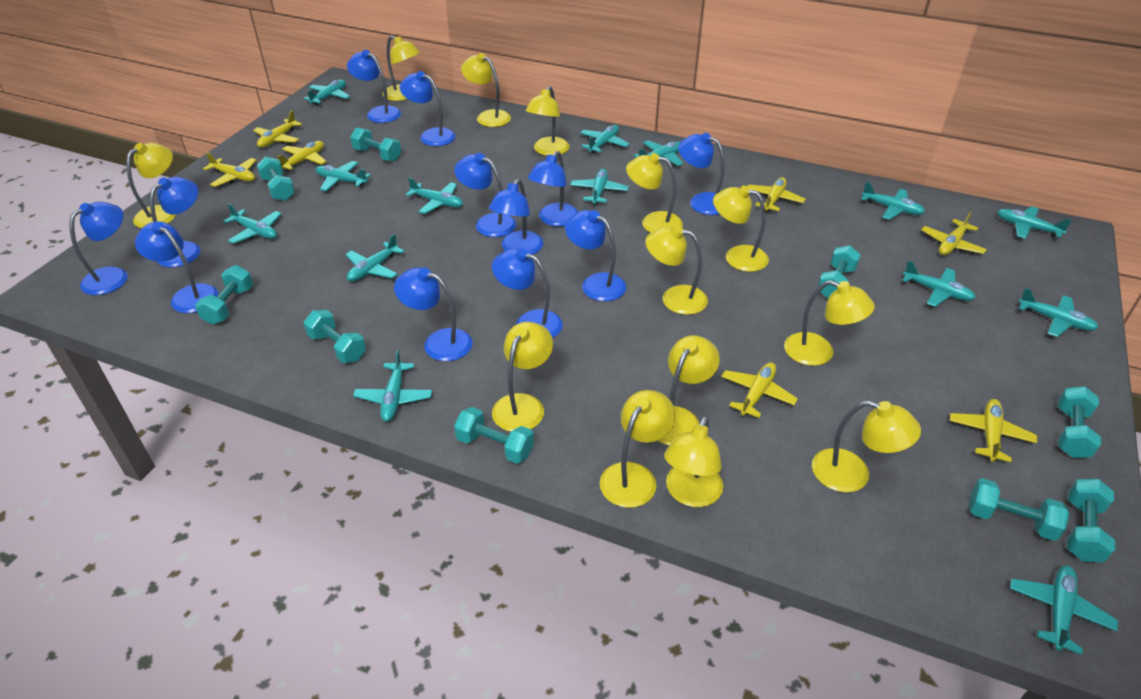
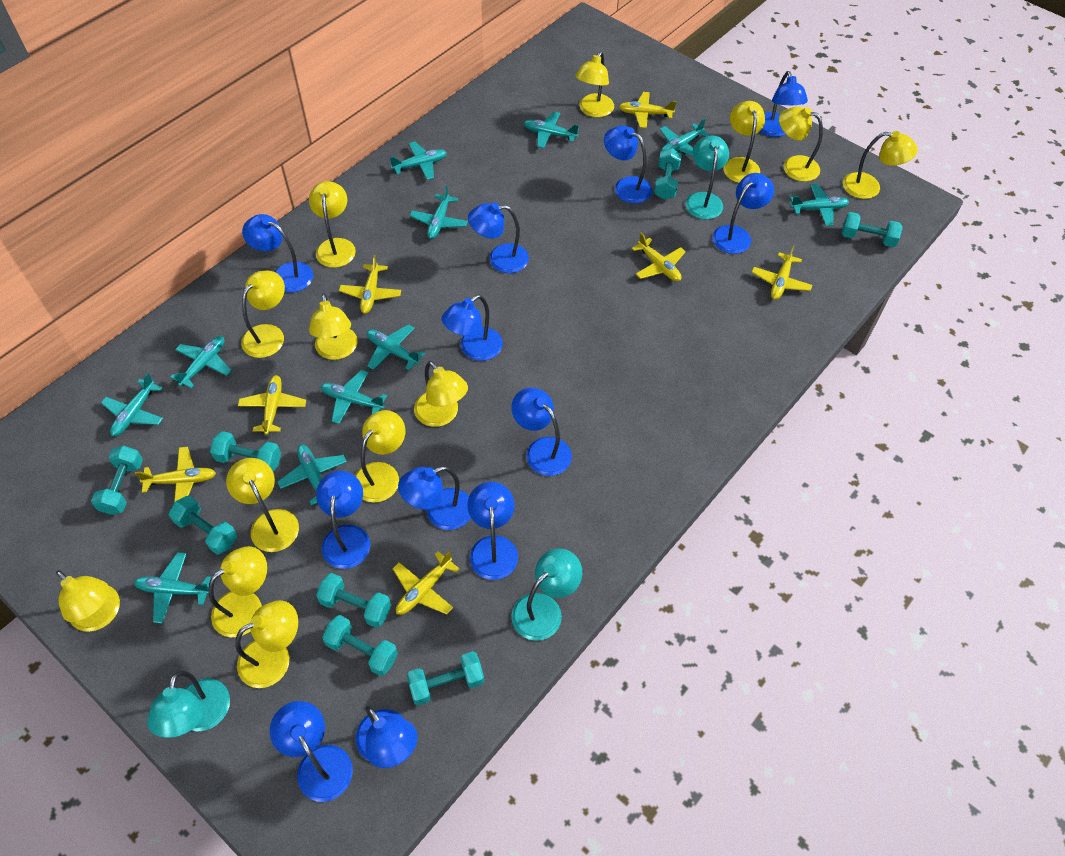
turquoise dumbbell: [195,265,253,325] [257,156,295,201] [304,310,366,363] [350,128,401,161] [454,407,534,464] [818,245,861,298] [969,478,1069,541] [1058,386,1101,458] [1067,479,1115,562] = 9 -> [91,446,143,515] [169,495,237,555] [210,431,281,471] [316,573,391,628] [322,615,398,676] [407,651,484,706] [654,148,682,200] [842,212,903,247] = 8
turquoise lamp: none = 0 -> [147,671,230,738] [511,548,582,641] [685,135,729,219] = 3
turquoise plane: [223,203,282,244] [304,80,350,105] [316,161,371,191] [345,234,404,282] [353,350,432,422] [406,177,463,214] [570,169,629,205] [580,125,630,154] [634,140,683,166] [861,182,925,220] [902,260,976,307] [997,206,1072,239] [1010,565,1118,655] [1019,288,1098,337] = 14 -> [101,373,163,436] [134,552,211,624] [170,336,232,388] [277,444,347,505] [321,370,387,424] [367,324,425,370] [390,142,447,180] [409,185,468,239] [524,112,579,148] [660,119,709,157] [790,184,849,226] = 11

